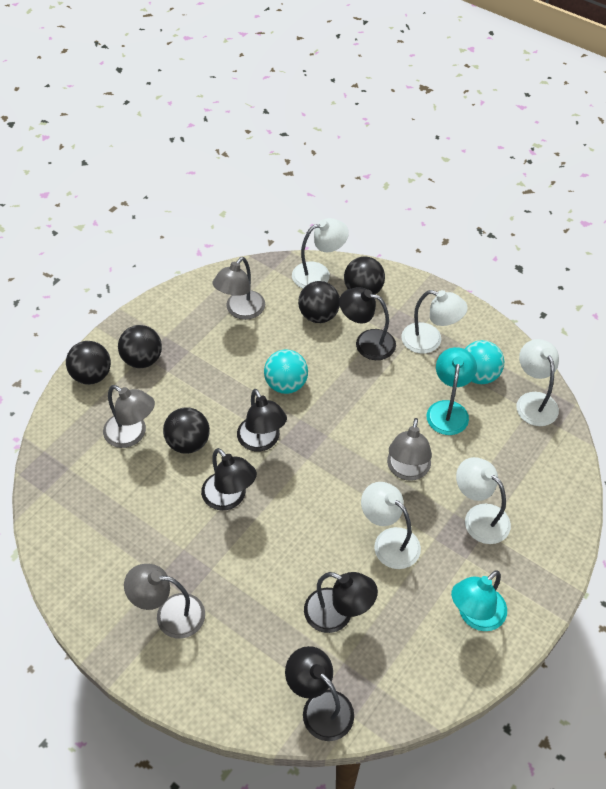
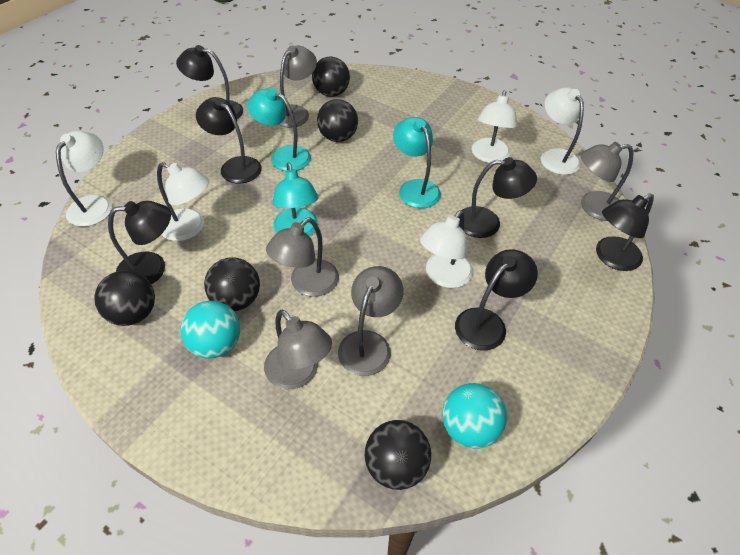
black lamp: [201,448,257,510] [237,389,287,452] [285,646,354,741] [304,572,378,633] [339,287,396,360] = 5 -> [108,201,171,284] [176,45,243,119] [196,97,262,184] [455,249,538,351] [459,157,537,238] [596,194,654,271] = 6
grey lamp: [103,385,155,448] [124,564,205,639] [213,257,265,320] [387,418,432,481] = 4 -> [264,310,332,389] [266,218,339,297] [278,45,317,128] [338,266,403,376] [580,142,633,221] = 5
turquoise lamp: [427,347,477,435] [451,570,507,631] = 2 -> [247,88,311,171] [273,162,319,236] [393,117,441,208] = 3

